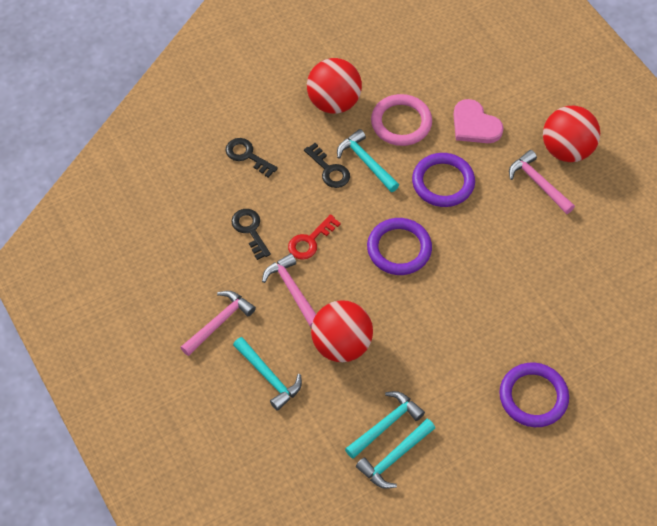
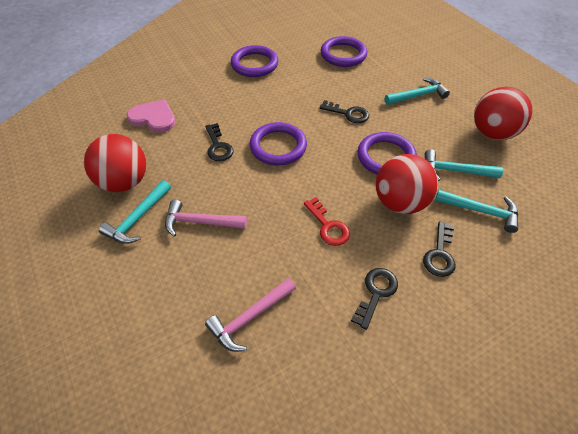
black key: [225,138,278,178] [231,209,271,260] [304,143,350,188] = 3 -> [205,123,233,161] [320,100,369,123] [351,268,398,330] [423,221,455,277] = 4
pink hammer: [180,291,256,356] [262,253,316,327] [509,150,575,214] = 3 -> [165,200,247,237] [205,278,296,352] = 2
pink ring: [371,94,432,146] = 1 -> none = 0
purple ring: [367,218,432,275] [412,153,475,207] [499,363,569,427] = 3 -> [231,45,279,77] [249,122,307,165] [320,36,367,67] [358,132,417,175] = 4

